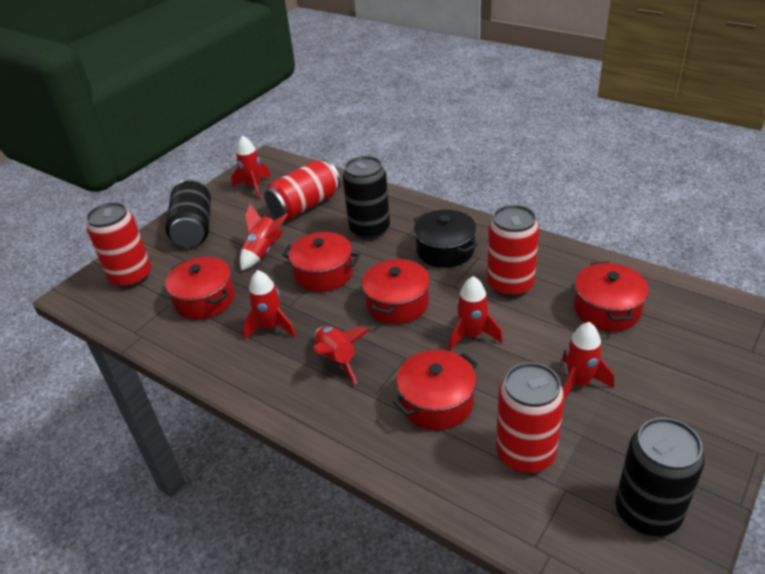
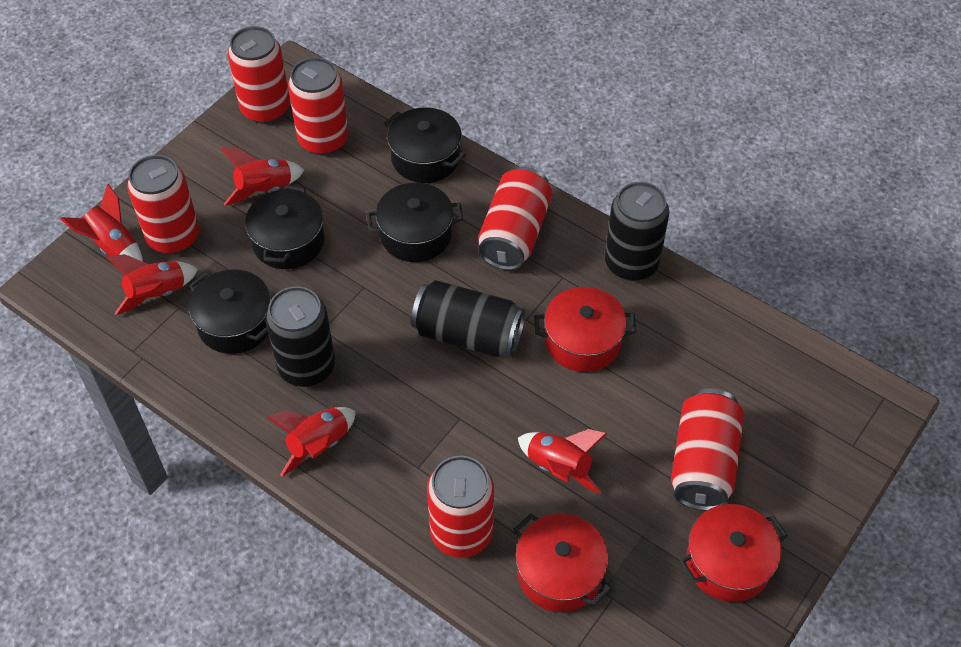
black pot: [414,210,478,268] = 1 -> [189,269,271,354] [245,185,325,269] [366,183,463,262] [384,108,466,183] = 4
red can: [86,202,151,288] [264,160,341,220] [487,205,539,297] [496,362,565,473] = 4 -> [127,155,199,254] [228,26,290,124] [288,57,349,155] [427,456,494,558] [478,166,552,270] [671,388,744,511] = 6
red pot: [165,257,235,320] [282,232,360,292] [362,258,430,324] [393,350,478,430] [574,262,649,331] = 5 -> [514,514,611,612] [534,287,636,372] [679,504,788,602] = 3
red rocket: [231,135,271,199] [240,204,288,270] [242,270,296,340] [313,326,370,384] [449,276,503,351] [562,322,614,399] = 6 -> [60,184,143,262] [107,254,198,315] [221,148,304,205] [267,407,356,477] [518,429,607,495] = 5

